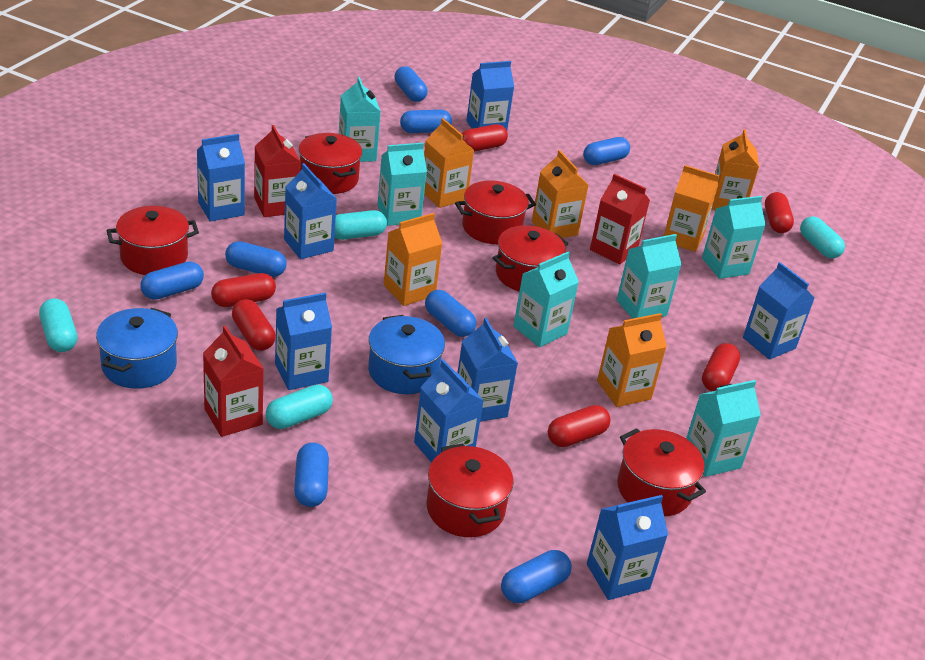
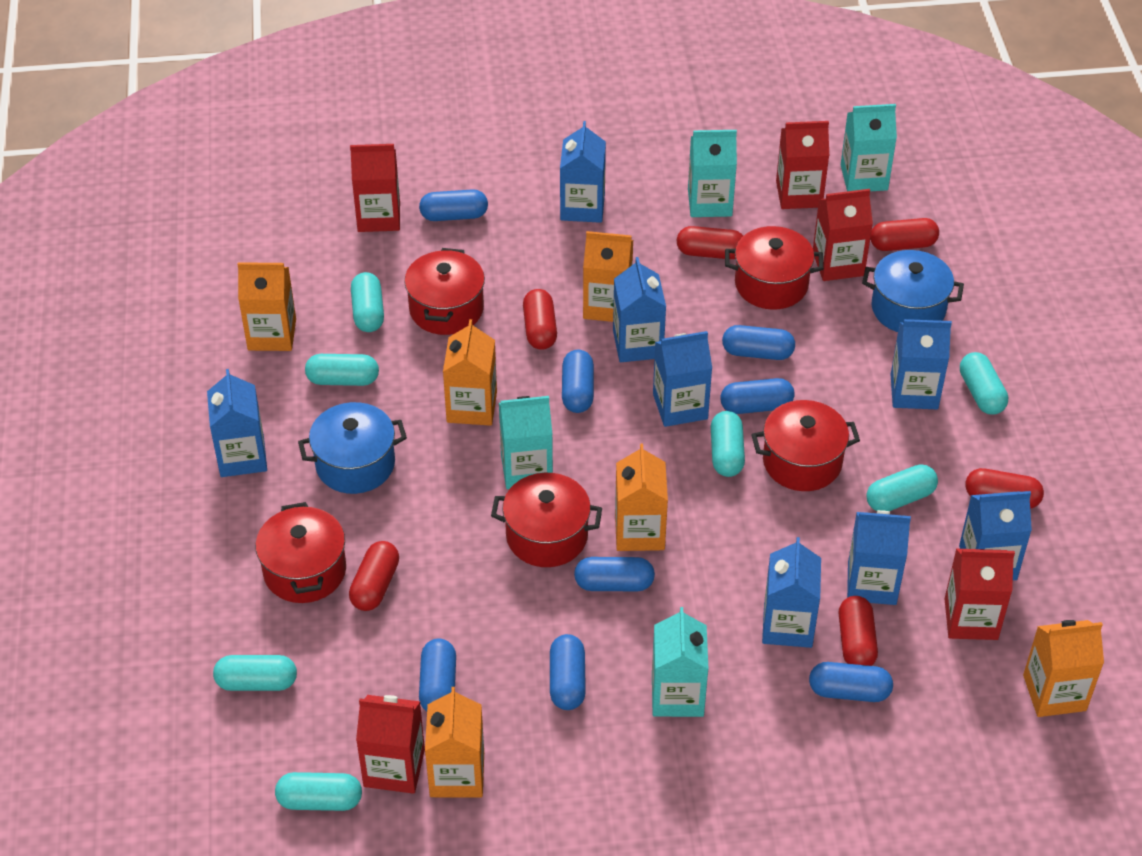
red carton: [203,326,264,437] [254,125,301,217] [590,174,650,265] = 3 -> [350,144,400,232] [356,695,425,794] [776,121,829,209] [813,189,873,281] [944,549,1015,640] = 5
red pot: [107,206,199,275] [299,133,362,194] [426,443,514,537] [455,180,536,244] [493,225,569,291] [617,428,706,516] = 6 -> [255,502,346,603] [404,248,485,335] [491,473,602,567] [725,226,824,310] [751,400,860,491] = 5
turquoise capsule: [39,298,77,352] [266,384,333,429] [335,210,387,240] [800,216,845,259] = 4 -> [213,655,297,691] [275,772,362,811] [305,354,379,386] [351,272,384,332] [711,411,745,477] [866,464,938,511] [960,352,1008,415] = 7
turquoise carton: [339,77,381,162] [377,143,427,226] [513,251,579,347] [617,234,682,319] [686,380,761,477] [702,196,766,279] = 6 -> [499,396,553,489] [652,607,708,717] [688,130,737,217] [841,104,897,191] = 4

